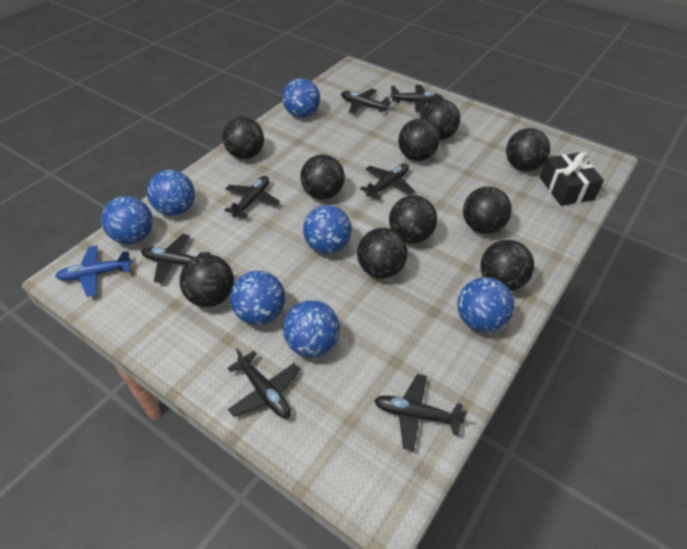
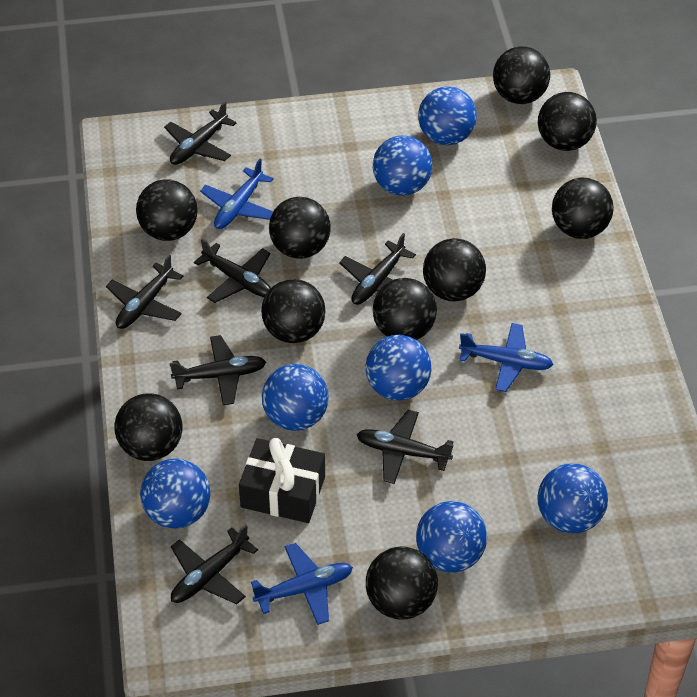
blue plane: [55,246,133,297] = 1 -> [200,159,274,229] [251,543,353,625] [459,323,554,392] = 3

